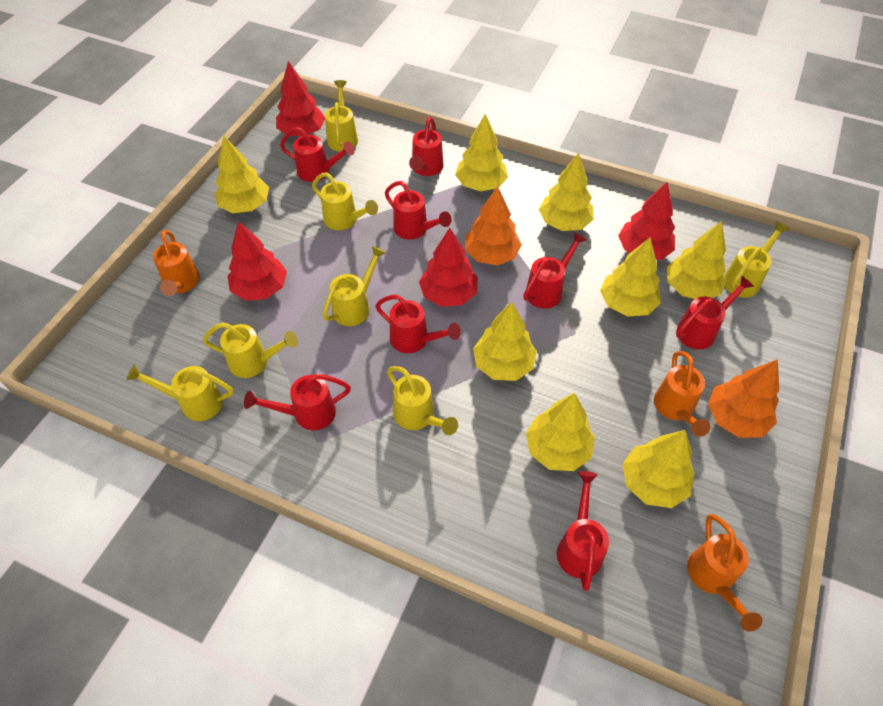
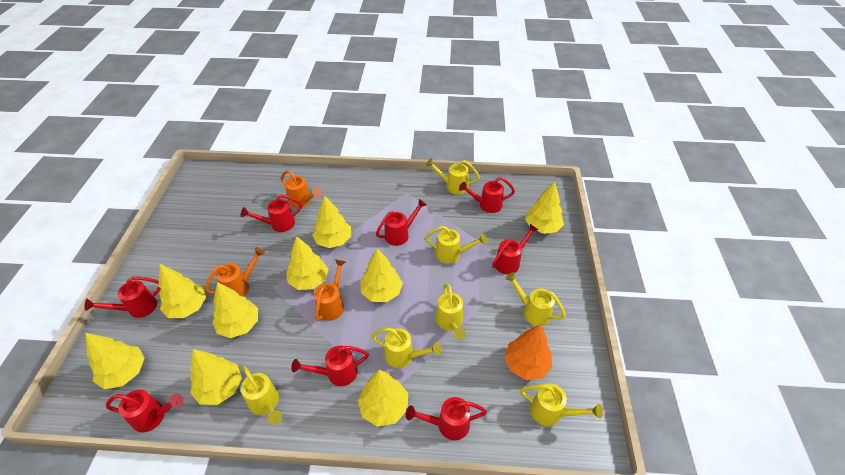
orange tree: [465,186,522,265] [708,359,779,438] = 2 -> [504,324,552,380] = 1
red tree: [228,221,287,301] [276,61,325,136] [419,228,478,307] [618,182,675,260] = 4 -> none = 0
yellow tree: [215,136,269,213] [455,114,508,191] [473,302,537,381] [526,393,595,471] [539,153,594,231] [600,237,661,316] [622,430,694,508] [667,221,727,299] = 8 -> [85,333,144,389] [158,264,206,318] [190,349,242,405] [212,282,258,338] [286,236,329,290] [312,195,351,248] [358,370,408,426] [360,248,403,302] [525,182,564,234] = 9

